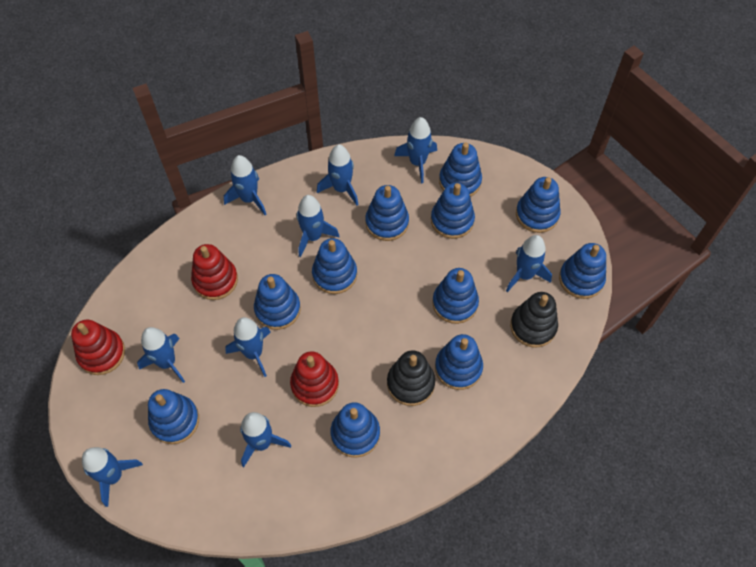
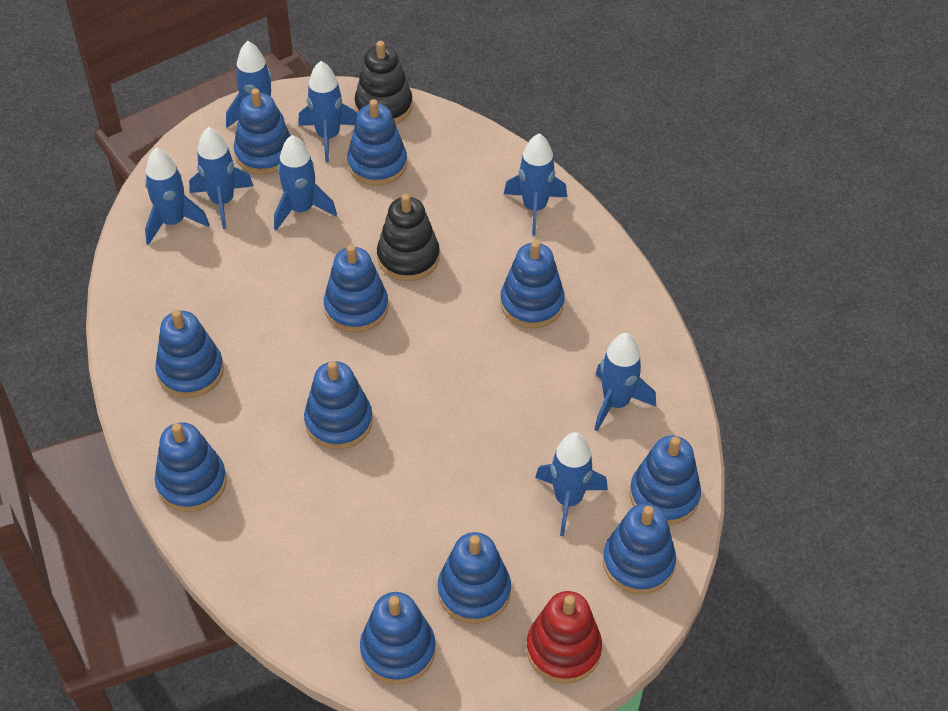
blue rocket: [82,447,143,507] [137,327,185,383] [224,155,266,215] [225,317,271,377] [240,412,291,467] [297,195,339,257] [317,144,359,206] [394,117,437,183] [506,235,552,292] = 9 -> [145,148,210,245] [189,127,253,229] [226,41,285,128] [274,135,337,230] [298,61,357,162] [504,133,567,235] [535,432,608,536] [594,333,656,431] = 8
red stacking toy: [71,320,125,375] [191,244,238,300] [290,352,339,407] = 3 -> [526,591,602,684] = 1

